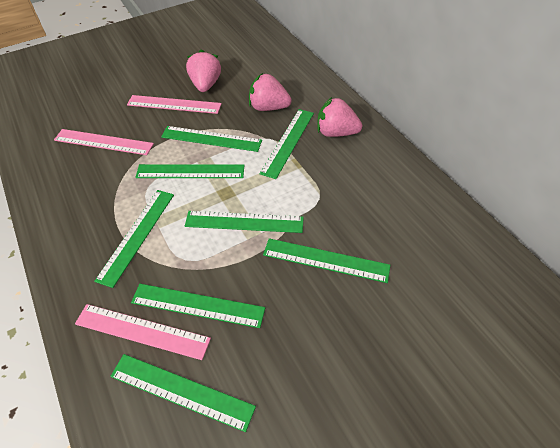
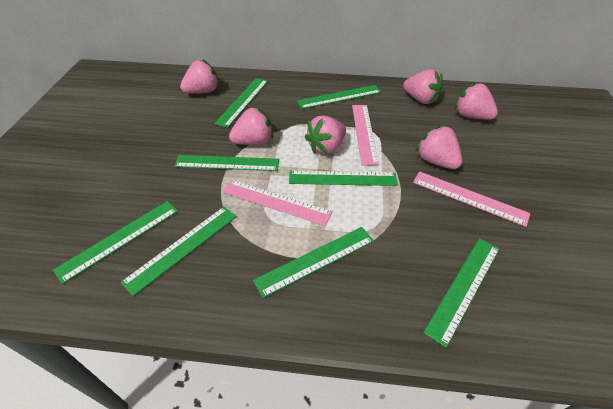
pink strawberry: [186,50,221,92] [249,73,292,111] [317,97,362,137] = 3 -> [180,59,219,94] [229,106,273,145] [304,116,346,154] [403,69,443,104] [416,125,462,169] [455,82,498,120] = 6

